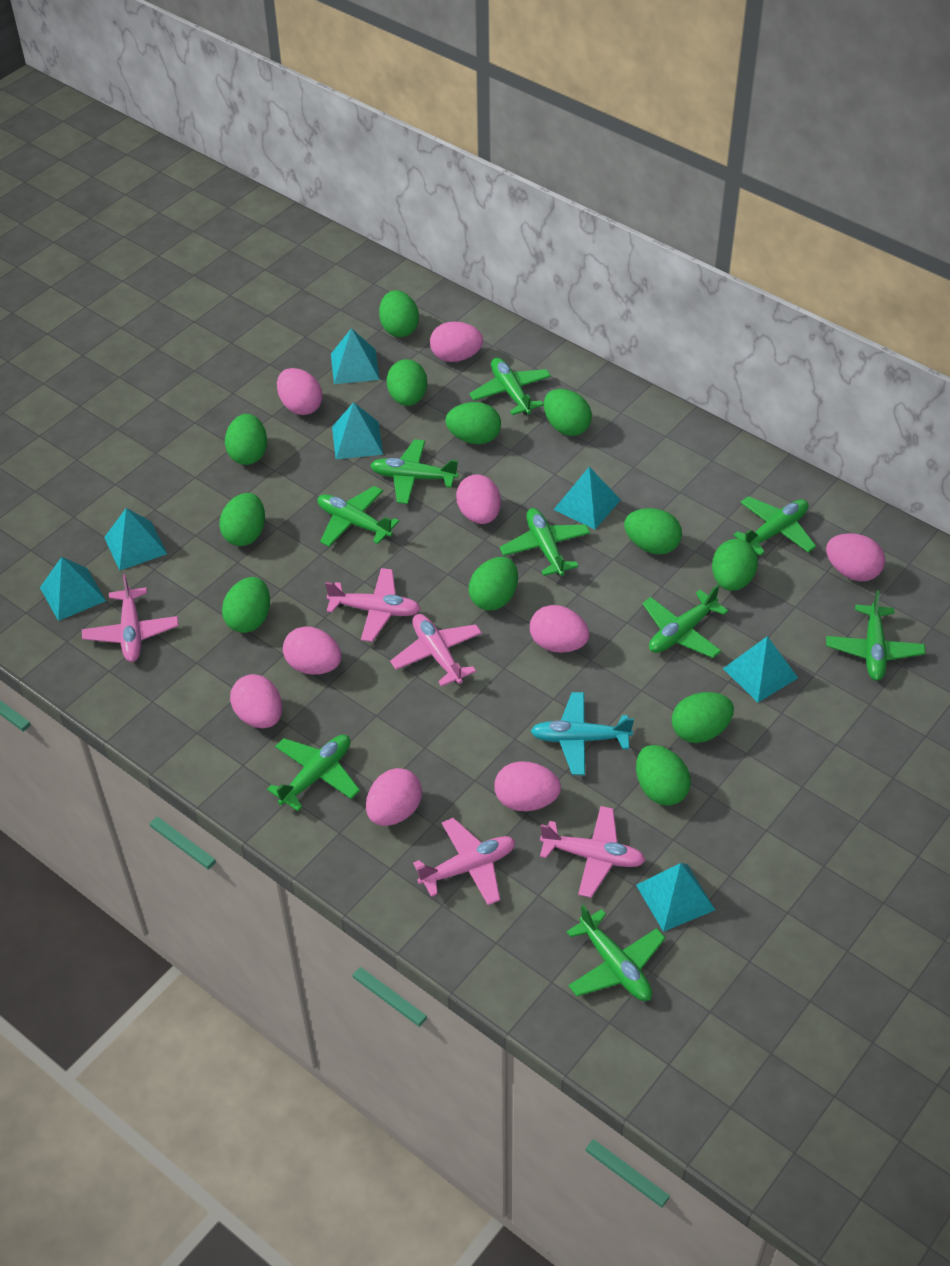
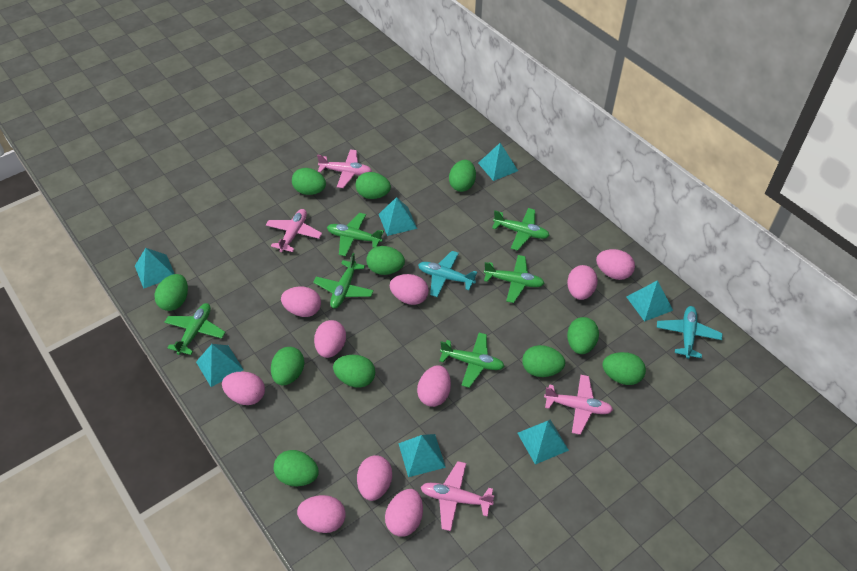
green egg: [219,493,265,546] [222,577,270,633] [225,414,267,465] [379,290,419,337] [387,359,427,406] [445,402,501,444] [469,557,518,610] [544,389,592,436] [624,508,682,555] [636,745,691,806] [672,692,734,743] [712,539,758,591] = 12 -> [155,274,188,311] [271,347,305,385] [274,450,319,486] [292,168,326,195] [333,355,375,388] [355,172,391,199] [366,246,405,275] [449,160,476,192] [522,345,565,377] [567,317,599,354] [602,352,646,385] = 11
green plane: [267,735,360,811] [318,486,399,547] [370,439,459,504] [469,358,551,415] [500,508,590,576] [567,905,666,1001] [642,584,728,658] [733,496,816,556] [826,590,925,681] = 9 -> [164,303,226,355] [313,253,374,308] [327,213,384,256] [439,333,505,388] [484,255,545,303] [492,208,550,251] = 6
pink egg: [230,674,282,728] [277,368,323,415] [283,626,341,675] [366,768,422,826] [430,322,483,362] [456,474,501,524] [494,761,561,811] [530,605,590,653] [826,533,885,581] = 9 -> [222,372,265,405] [281,286,321,317] [297,495,346,533] [314,320,346,358] [357,455,392,501] [385,489,423,537] [390,274,429,305] [417,365,451,407] [567,265,598,300] [596,249,635,280] = 10
pink plane: [82,574,179,662] [325,568,421,642] [390,614,482,687] [413,818,516,905] [540,806,646,898] = 5 -> [266,209,322,252] [317,149,372,188] [421,461,495,531] [544,375,613,435] = 4
turquoise plane: [531,692,634,775] = 1 -> [418,251,477,297] [657,306,722,359] = 2

